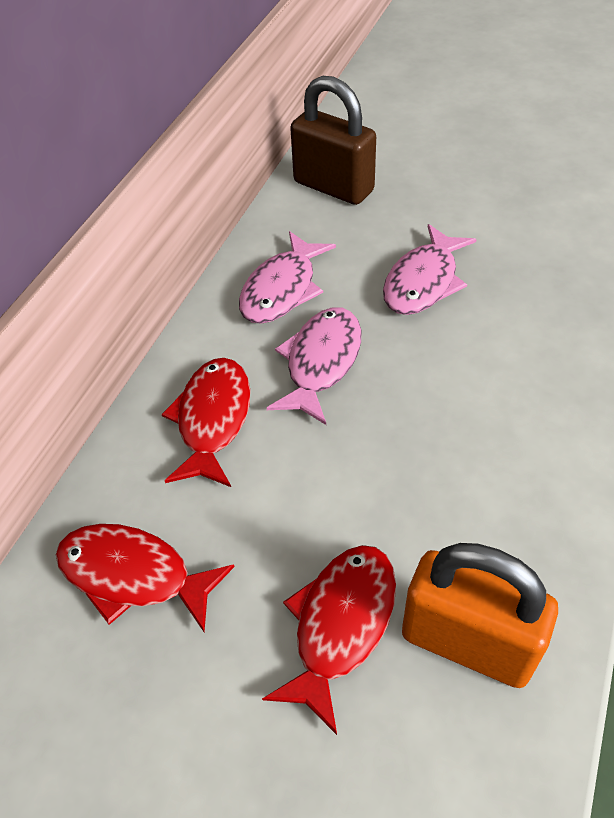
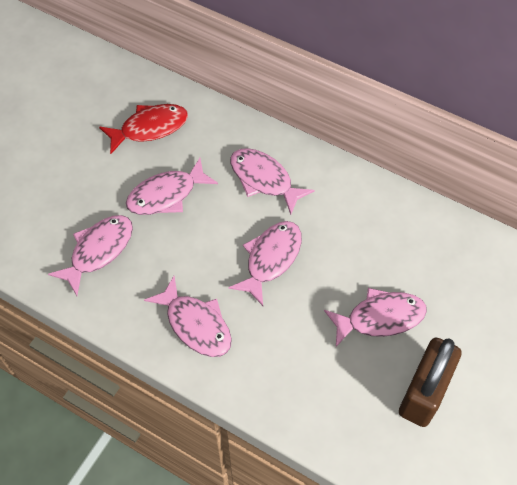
orange padlock: [402,543,558,688] = 1 -> none = 0
pink fish: [239,231,336,324] [267,307,361,425] [383,224,477,315] = 3 -> [48,215,133,296] [126,158,218,215] [144,276,232,357] [228,221,302,306] [230,148,315,215] [324,288,427,347] = 6
red fish: [56,524,235,632] [162,358,251,487] [262,545,396,735] = 3 -> [99,104,188,154] = 1

